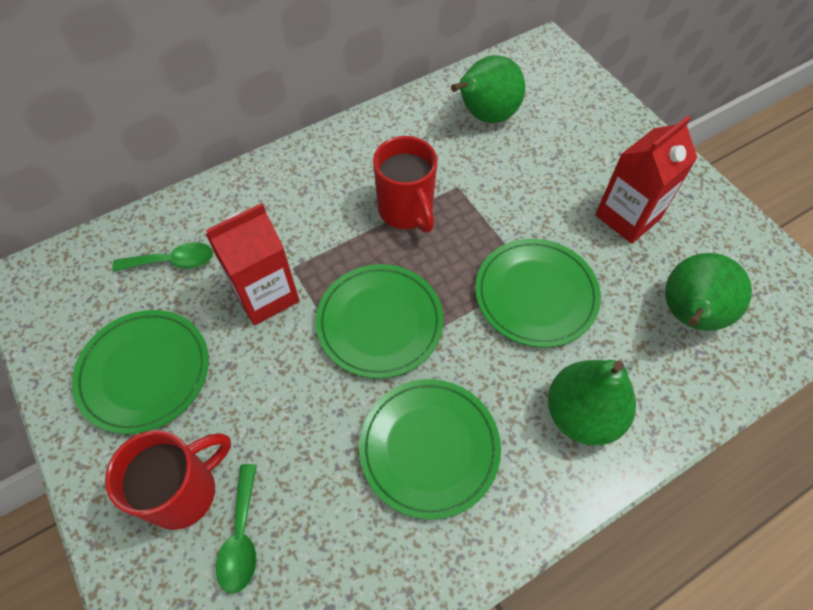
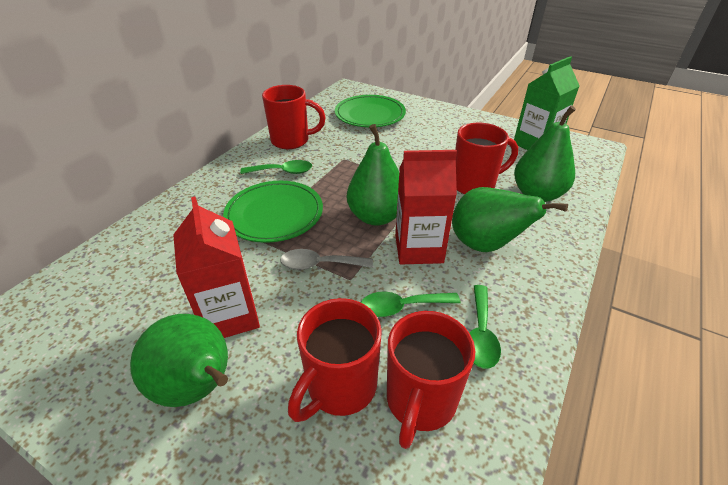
green carton: none = 0 -> [514,56,579,150] = 1
green pear: [451,55,525,123] [548,360,636,446] [665,253,752,331] = 3 -> [130,314,228,407] [347,124,399,226] [452,187,568,252] [514,106,576,202] = 4
green plate: [72,310,209,434] [316,264,443,378] [359,379,501,519] [475,239,601,347] = 4 -> [223,181,323,243] [335,95,406,127] = 2
green spoon: [113,242,213,272] [216,464,257,594] = 2 -> [240,160,312,174] [361,291,460,317] [469,285,501,369] = 3
grey spoon: none = 0 -> [280,249,373,270] = 1
red mug: [105,430,231,530] [373,136,438,233] = 2 -> [262,85,326,149] [288,298,382,422] [387,311,476,449] [455,123,518,195] = 4

